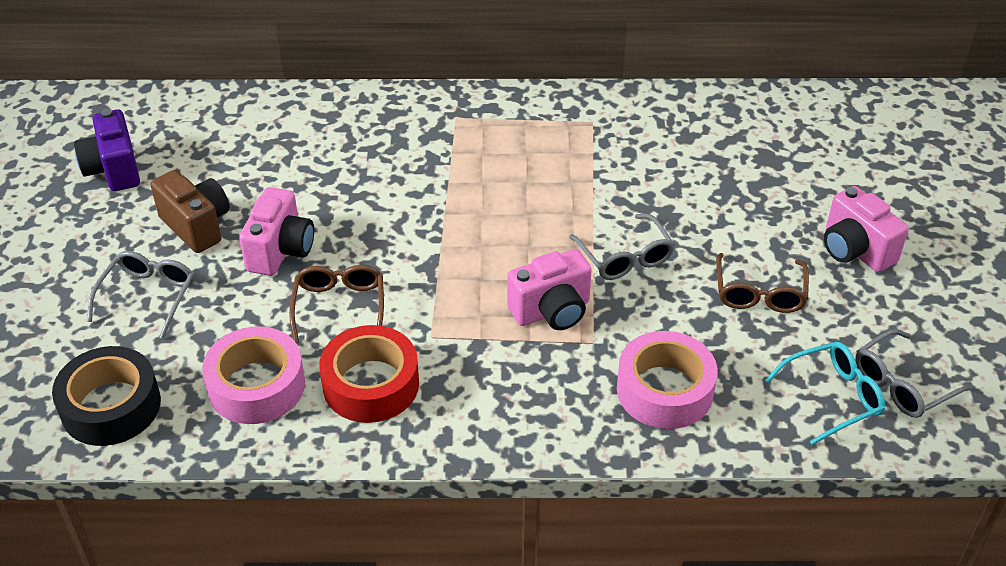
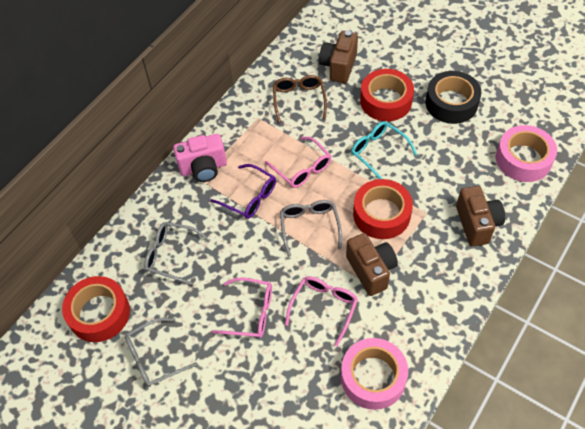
brown camera: [150,170,230,253] = 1 -> [319,31,358,83] [346,233,398,296] [456,186,505,247] = 3
brown glasses: [289,265,384,343] [716,253,809,313] = 2 -> [273,75,327,123] = 1
pink camera: [239,187,314,276] [507,249,592,330] [824,186,909,272] = 3 -> [173,134,227,182] = 1
pink glasses: none = 0 -> [212,277,272,338] [265,137,331,188] [285,276,358,346] = 3
purple camera: [74,109,140,191] = 1 -> none = 0
purple glasses: none = 0 -> [210,164,276,219] = 1
red tape: [319,325,419,423] = 1 -> [62,276,130,342] [353,179,413,239] [360,69,414,121] = 3

